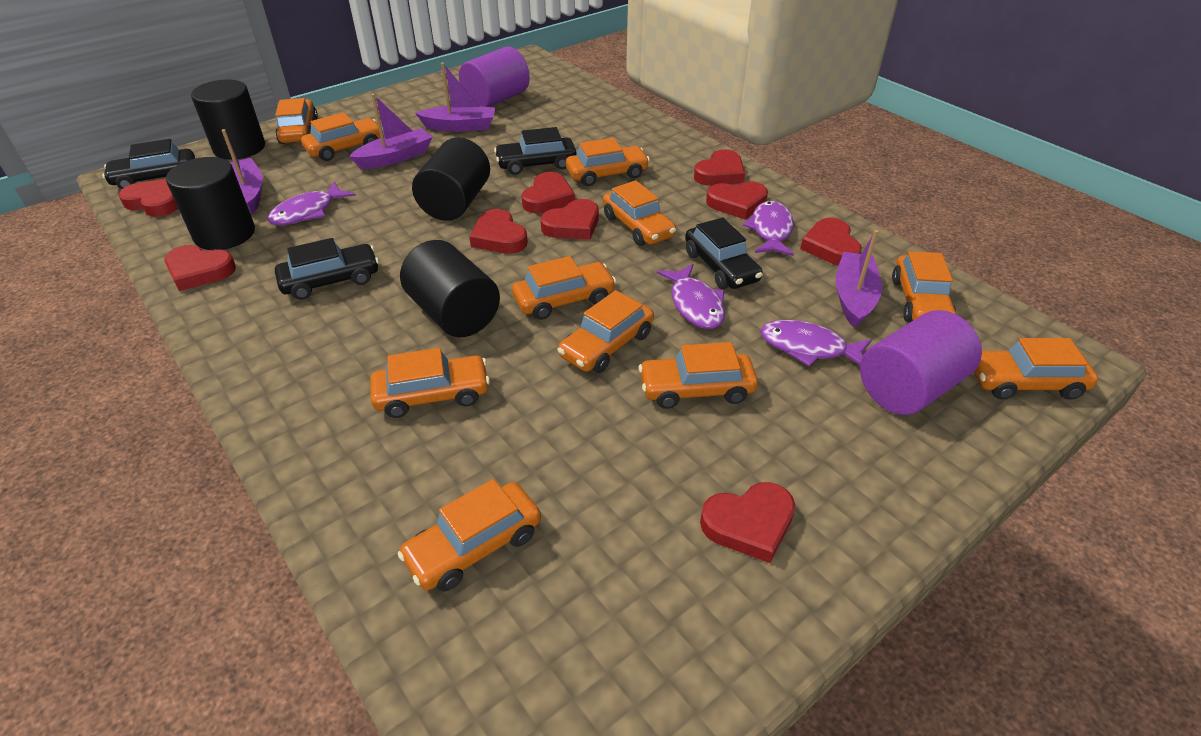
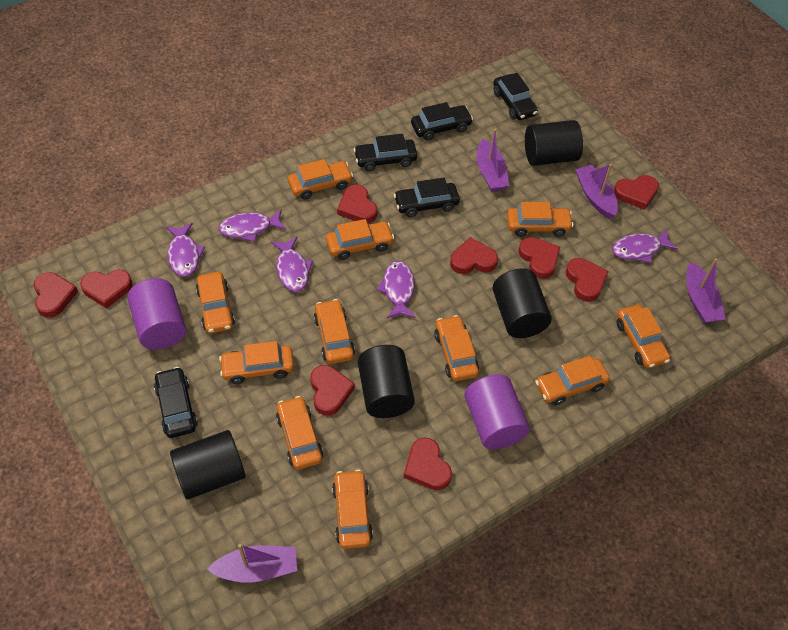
black car: [102,139,195,189] [275,238,379,300] [494,127,576,175] [685,218,763,289] = 4 -> [154,367,198,438] [354,134,417,171] [394,178,460,217] [411,102,473,140] [493,73,538,120] = 5
purple fish: [267,182,355,225] [657,264,725,329] [743,201,794,256] [760,320,872,367] = 4 -> [166,223,205,277] [218,209,286,242] [271,237,313,291] [377,261,415,318] [612,229,678,263] = 5

